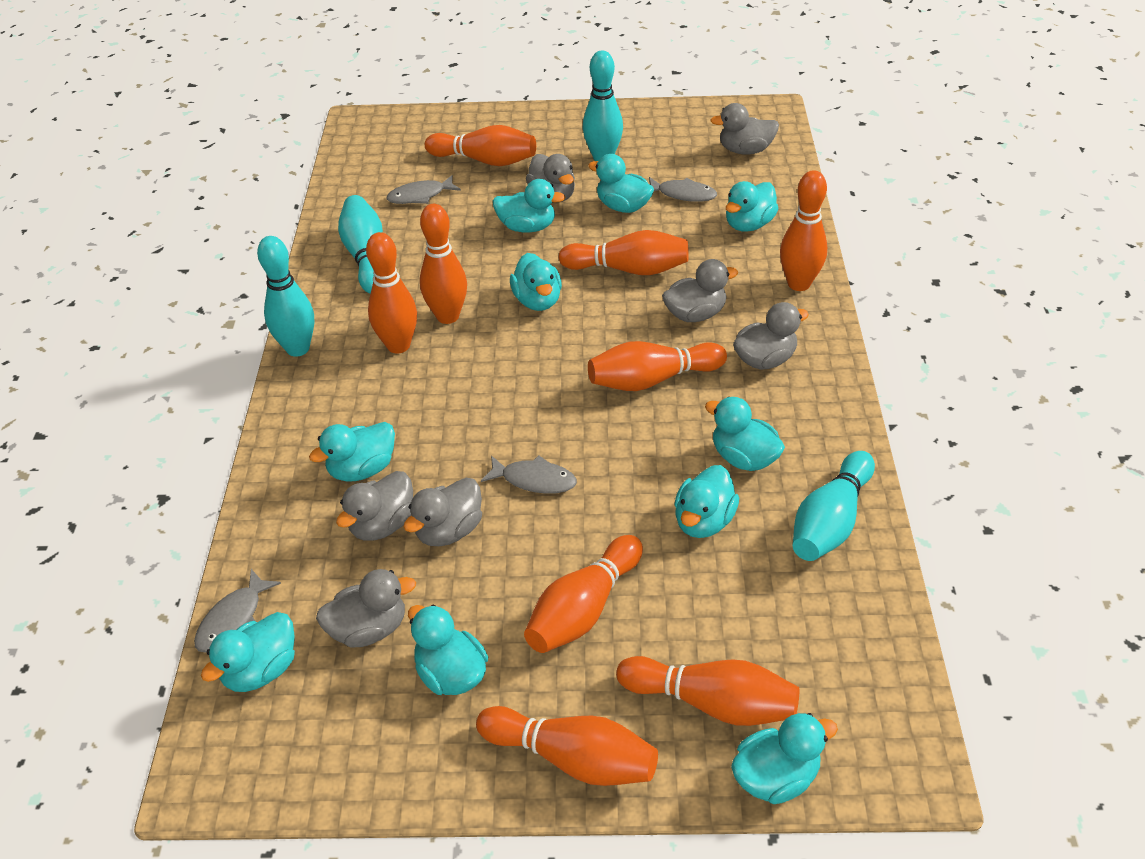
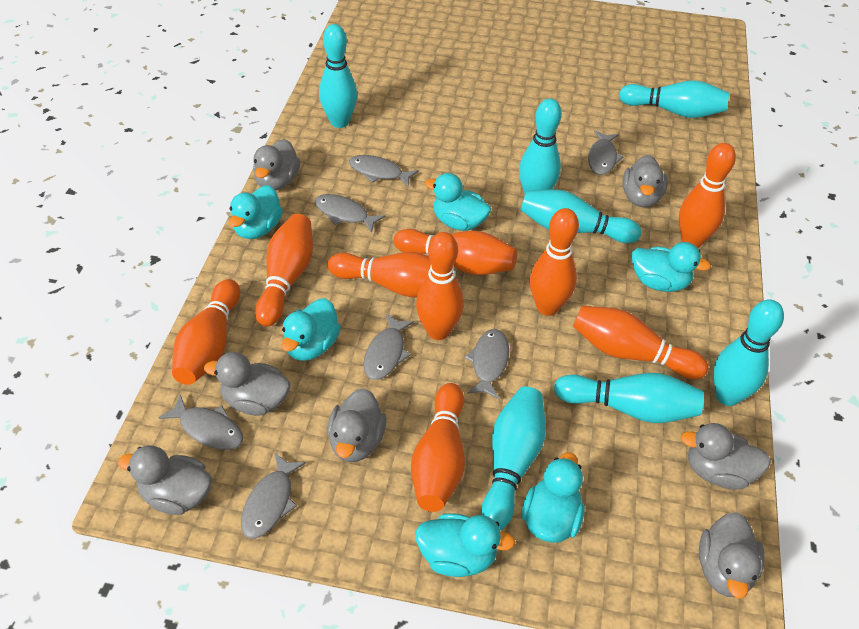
grey fish: [194,569,281,653] [387,175,461,204] [481,455,577,494] [649,177,717,202] = 4 -> [158,395,243,450] [241,452,306,539] [315,194,385,233] [349,155,419,187] [363,314,414,380] [465,329,509,399] [588,130,624,175] = 7
turquoise bowling pin: [257,236,314,357] [338,195,383,294] [583,50,623,161] [793,451,875,561] = 4 -> [319,24,357,128] [481,387,546,530] [519,98,562,194] [520,189,641,243] [554,373,704,423] [619,80,729,118] [713,299,784,406] = 7
turquoise duck: [201,612,295,692] [309,422,395,482] [408,605,488,695] [493,179,566,233] [510,253,562,311] [588,154,654,213] [674,465,739,538] [705,397,785,471] [726,181,779,232] [731,713,838,804] = 10 -> [229,185,283,239] [281,298,341,361] [415,513,515,577] [425,173,491,231] [521,452,584,543] [632,242,711,292] = 6

